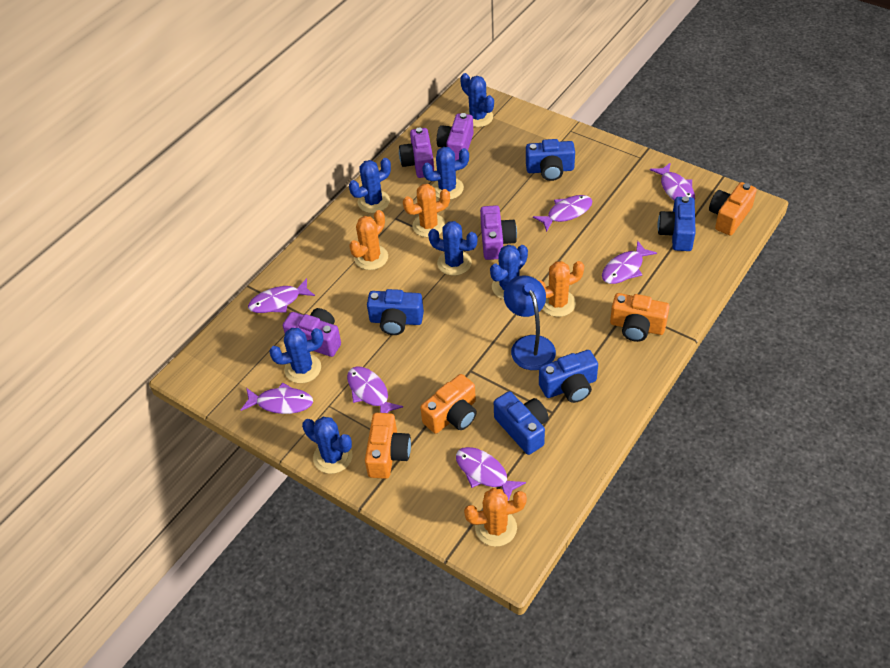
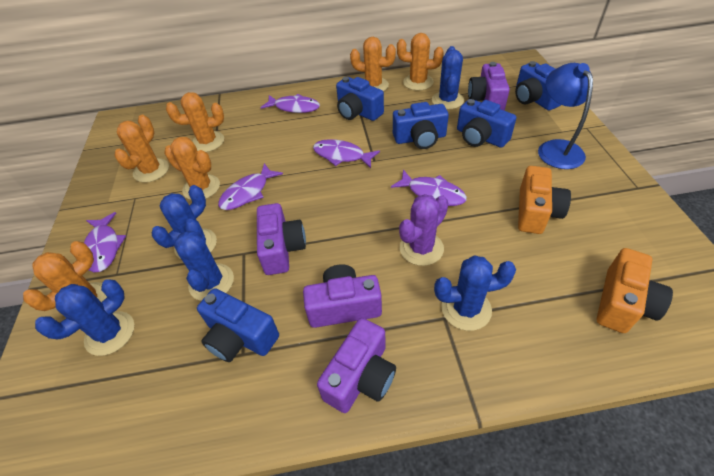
blue cactus: [269,328,324,383] [302,417,352,474] [349,158,391,213] [422,147,469,199] [428,221,477,276] [460,73,494,127] [490,245,528,299] = 7 -> [35,279,134,356] [152,185,217,259] [174,219,234,301] [432,46,464,110] [434,255,516,331] = 5
orange cactus: [349,210,388,270] [403,184,450,237] [464,488,527,547] [538,261,584,317] = 4 -> [23,241,107,318] [114,115,169,183] [164,137,220,200] [166,92,224,152] [350,37,396,92] [397,33,444,91] = 6
orange camera: [365,413,411,479] [420,374,477,434] [610,293,670,342] [709,182,757,236] = 4 -> [518,166,571,234] [597,248,673,333] = 2
purple cactus: none = 0 -> [399,194,449,266] = 1
purple fish: [241,382,313,414] [248,278,315,313] [347,366,403,413] [456,447,526,501] [533,195,592,232] [602,241,657,284] [650,162,695,201] = 7 -> [84,212,126,272] [218,163,283,210] [260,94,320,113] [313,139,380,168] [391,170,467,206] = 5

